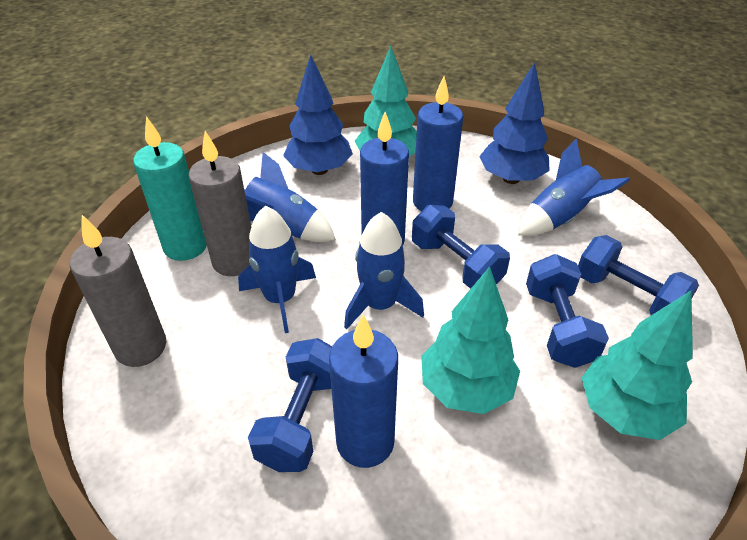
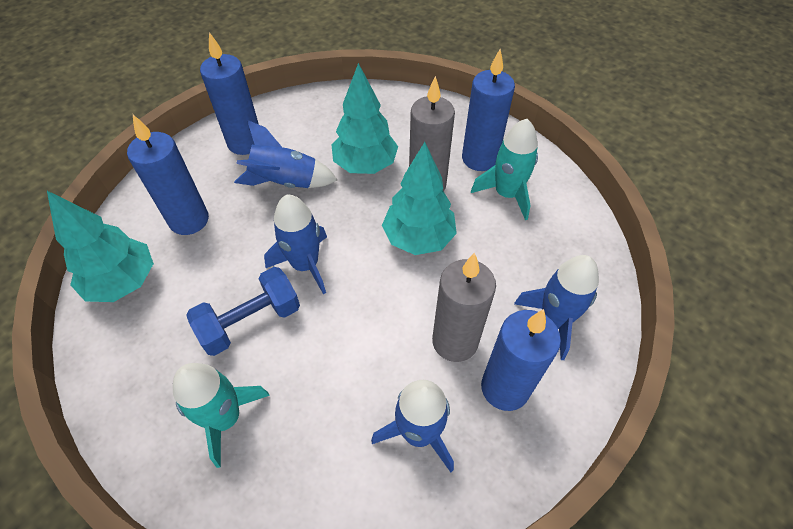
blue candle: [329,315,398,468] [360,112,409,244] [413,76,463,211] = 3 -> [127,115,209,235] [200,32,259,155] [462,49,515,171] [481,309,561,411] = 4
blue dumbbell: [248,338,332,472] [412,205,510,289] [526,254,609,368] [578,235,699,315] = 4 -> [186,267,300,356] = 1
blue tree: [283,54,353,175] [479,62,550,184] = 2 -> none = 0
turquoise candle: [133,116,207,261] = 1 -> none = 0
turquoise rocket: none = 0 -> [173,363,270,468] [471,119,538,220] = 2

